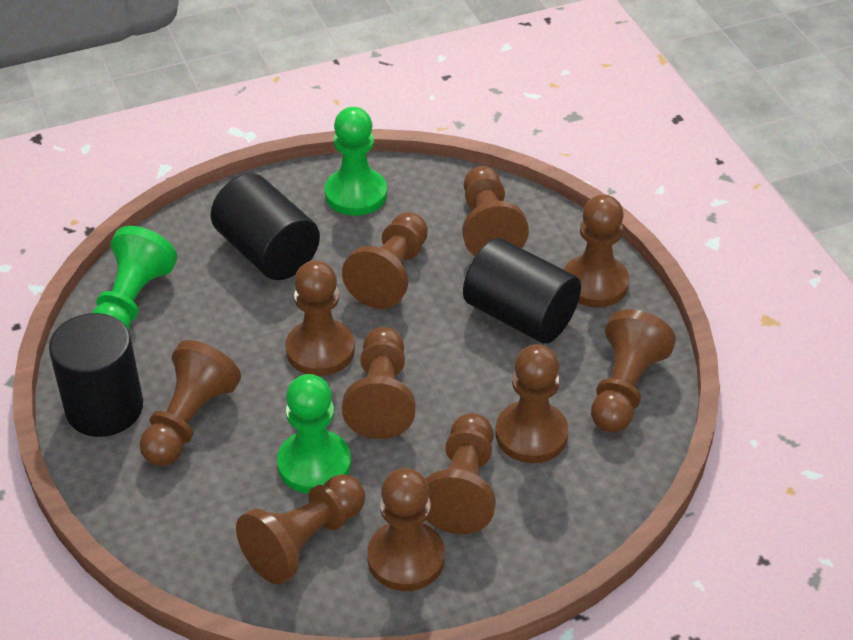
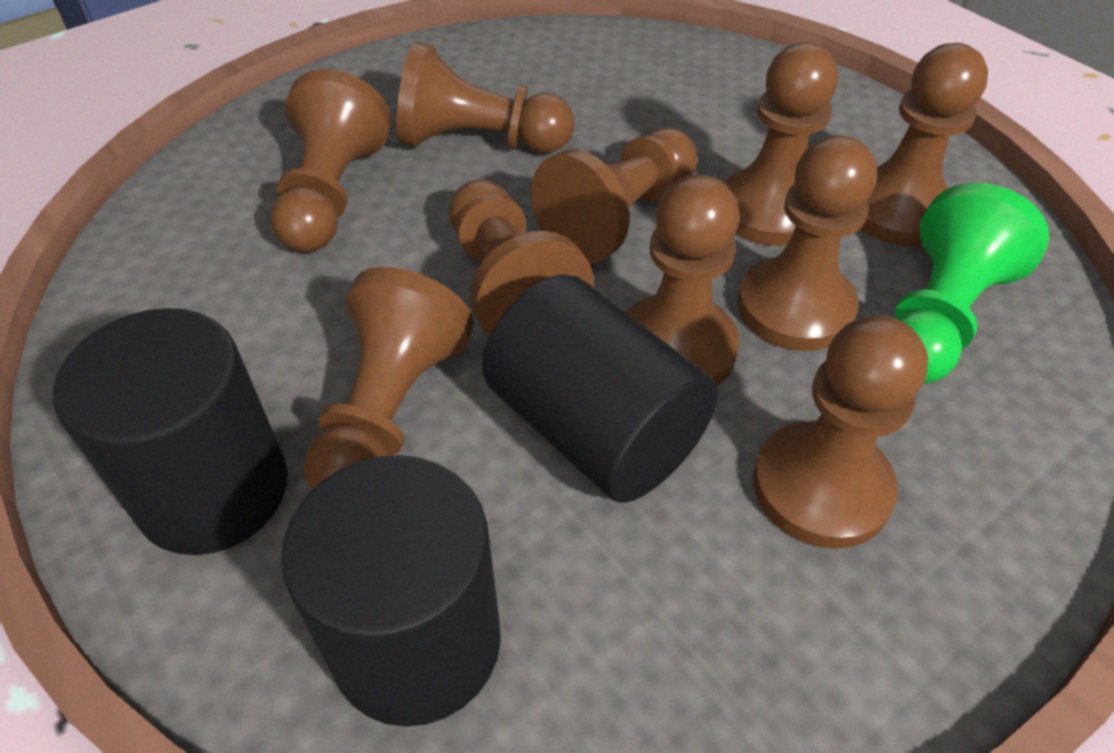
brown pawn: [139,340,241,466] [236,474,365,584] [285,260,355,376] [342,212,428,309] [342,327,415,439] [367,468,445,591] [426,413,496,534] [462,166,529,256] [496,344,568,463] [564,195,629,307] [591,309,676,433] = 11 -> [271,69,391,252] [304,267,474,490] [396,41,574,153] [449,179,593,336] [531,128,697,264] [626,175,740,386] [724,42,838,246] [738,135,877,351] [753,315,928,549] [861,43,988,246] = 10
green pawn: [92,226,177,330] [277,374,351,494] [325,107,387,216] = 3 -> [895,183,1049,384] = 1

